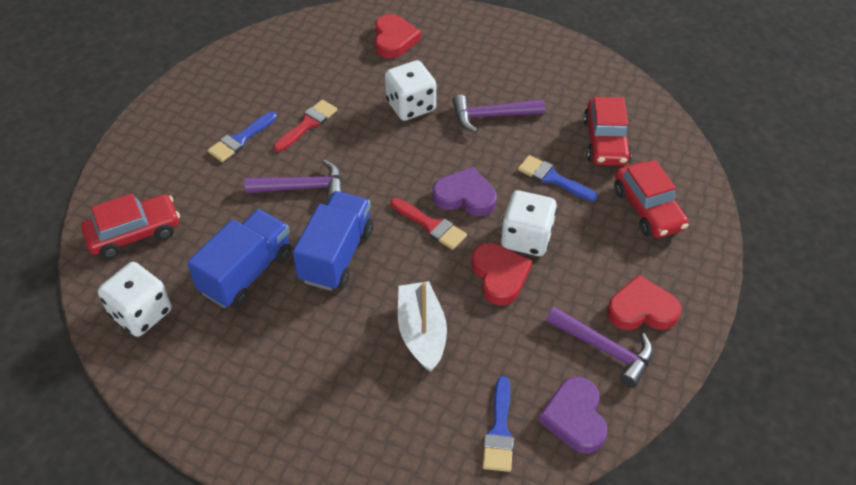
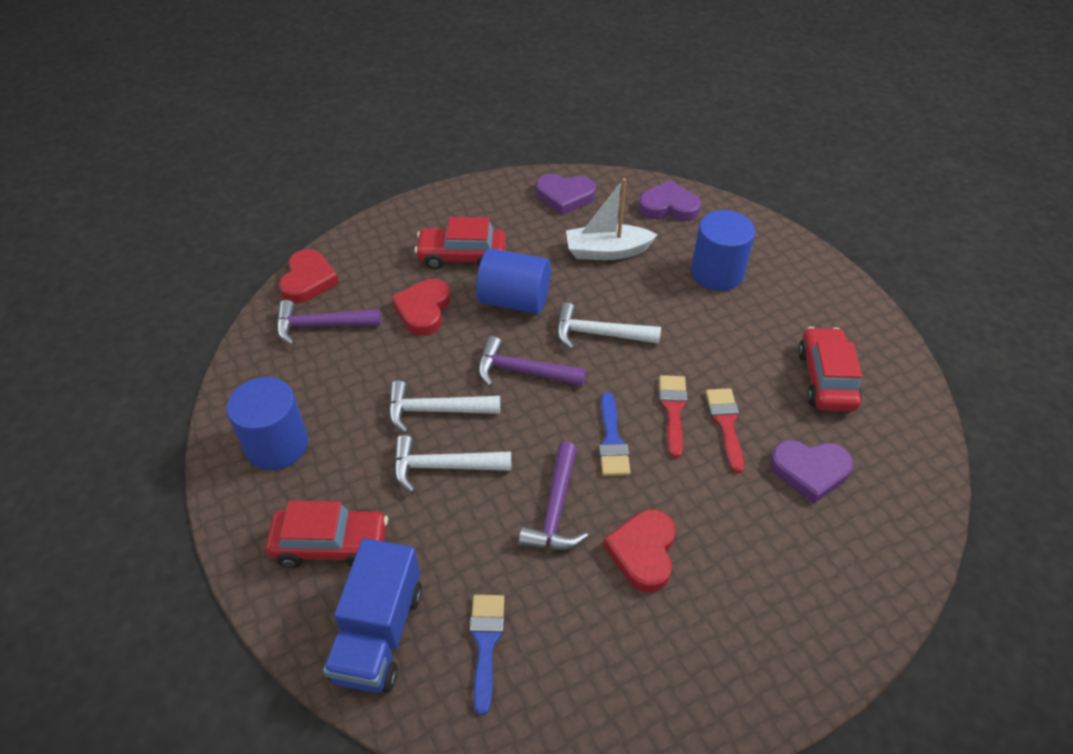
blue brush: [208,111,277,162] [483,376,514,472] [518,155,598,202] = 3 -> [470,595,505,715] [599,392,631,476] = 2
blue cylinder: none = 0 -> [227,377,308,470] [476,248,551,314] [691,210,755,291] = 3
blue truck: [187,209,292,308] [293,191,373,291] = 2 -> [323,538,422,693] = 1
purple heart: [433,167,497,216] [539,377,607,454] = 2 -> [536,174,596,215] [638,180,701,221] [770,440,853,504] = 3
white dice: [98,262,172,337] [385,60,436,121] [501,191,557,256] = 3 -> none = 0
white hammer: none = 0 -> [388,380,500,433] [393,435,511,493] [556,302,661,350] = 3

